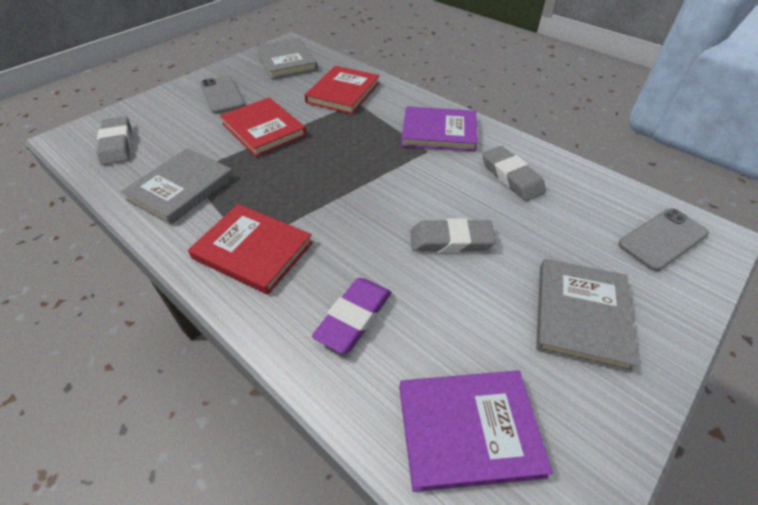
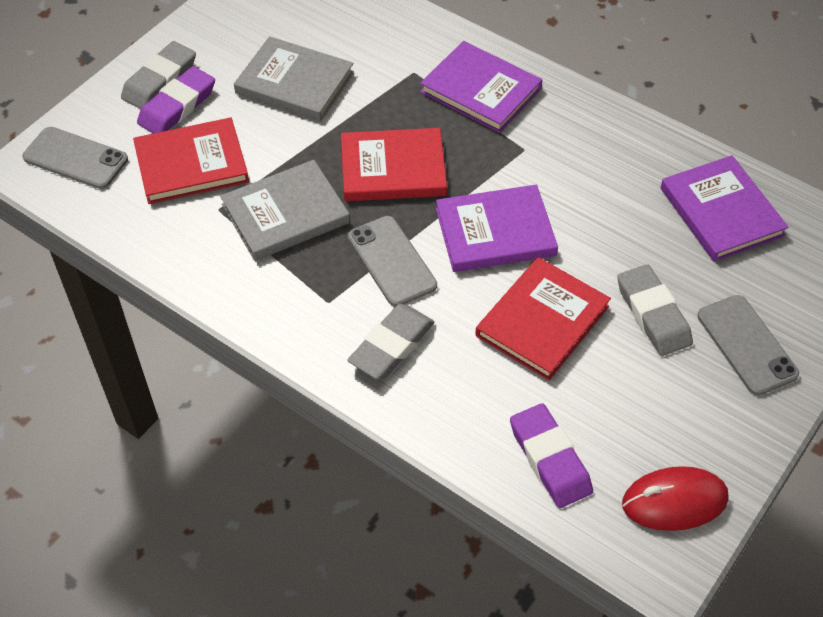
grey book: [121,148,234,225] [256,38,318,79] [536,259,638,373] = 3 -> [220,160,350,261] [234,36,354,121] = 2
grey phone: [200,76,245,114] [618,208,709,271] = 2 -> [22,127,128,189] [348,216,437,307] [697,295,799,395] = 3
purple book: [399,370,553,492] [401,106,478,152] = 2 -> [420,41,542,133] [436,185,558,272] [661,155,789,262] = 3
purple eraser: [312,278,392,354] = 1 -> [137,66,215,134] [510,403,593,508] = 2
red mouse: none = 0 -> [622,466,729,531] = 1

